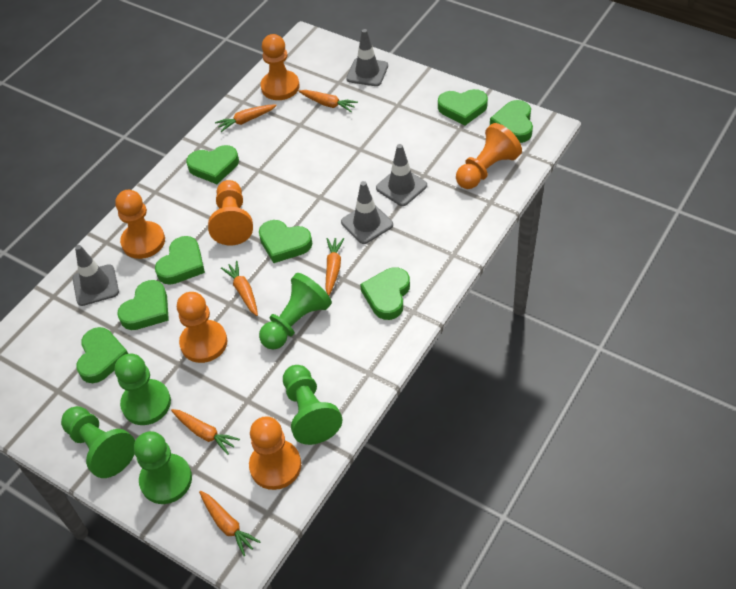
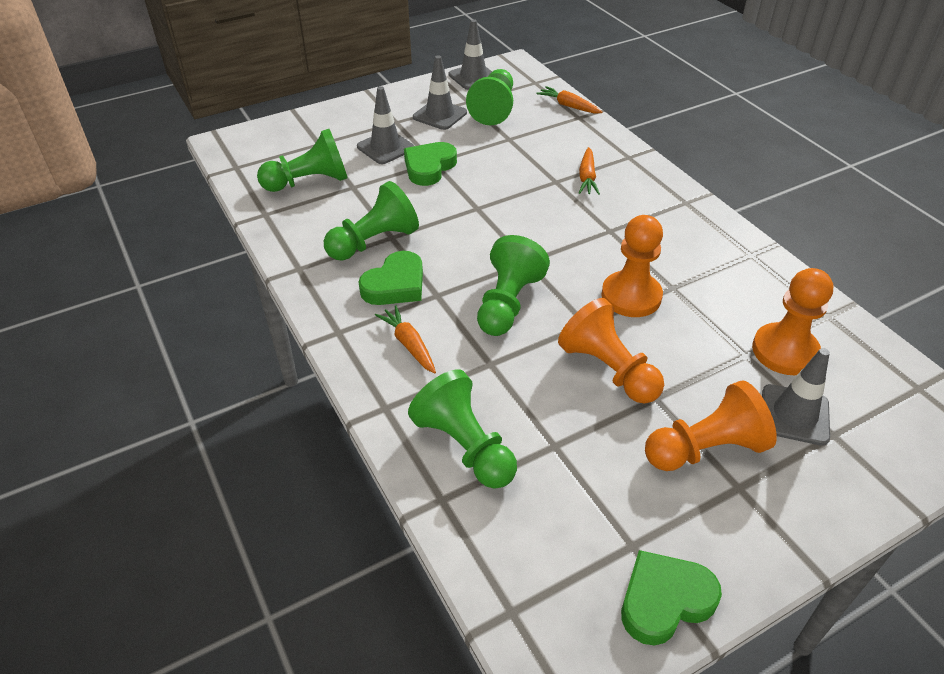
green heart: [76,327,128,383] [117,280,169,330] [155,236,205,285] [186,145,239,184] [259,220,312,263] [360,267,410,320] [438,89,488,125] [490,100,533,143] = 8 -> [359,251,423,305] [404,142,457,186] [621,550,722,646] = 3
orange carrot: [171,409,240,455] [199,491,261,556] [215,104,277,132] [221,261,258,316] [299,90,358,112] [325,238,344,295] = 6 -> [375,305,436,374] [536,86,603,114] [579,147,600,195] = 3
orange pawn: [115,190,165,259] [177,292,227,363] [208,180,253,246] [249,416,301,490] [260,34,299,100] [456,123,522,189] = 6 -> [558,298,664,404] [601,215,663,317] [645,380,777,471] [752,268,833,375] = 4

